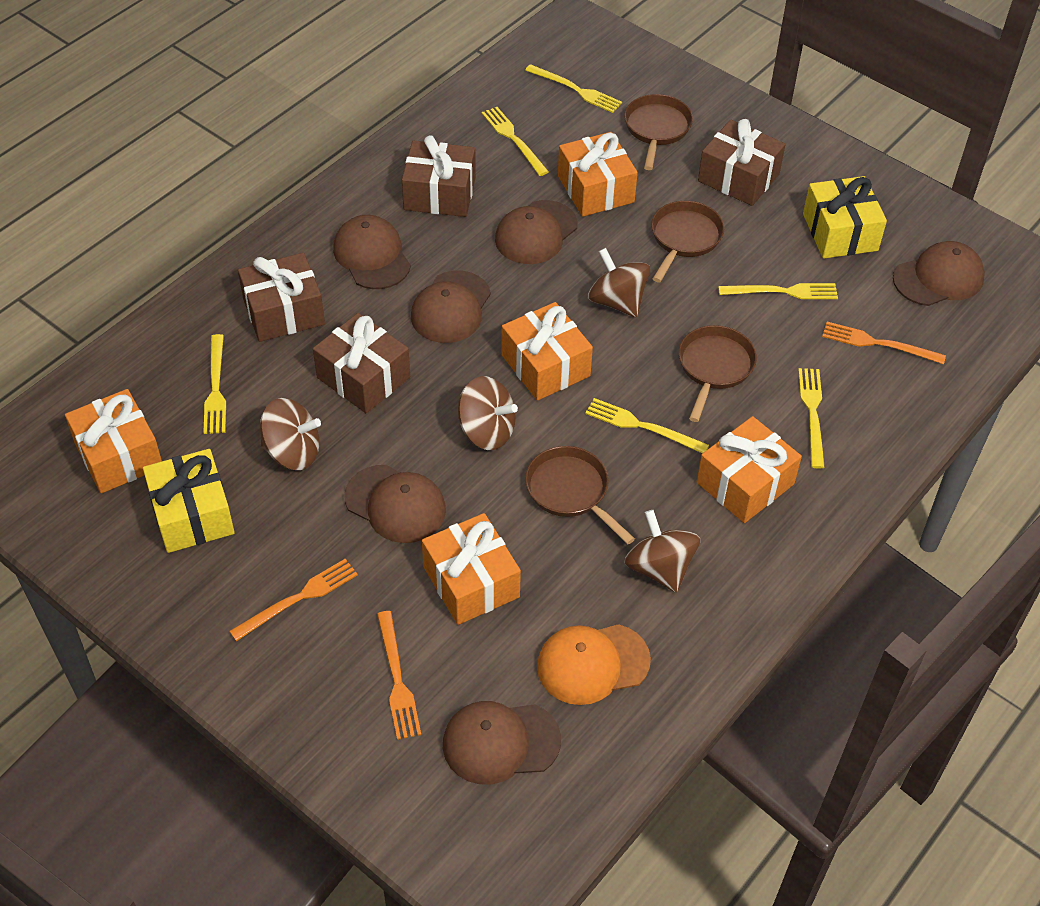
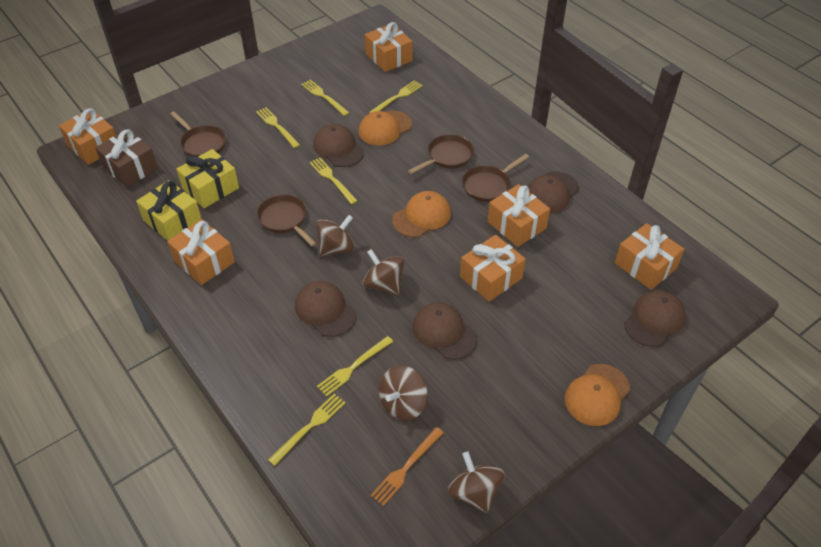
brown cap: [333,215,411,289] [344,465,446,543] [411,271,491,343] [443,701,561,785] [495,200,578,264] [893,241,985,306] = 6 -> [295,281,356,337] [313,124,364,167] [412,302,478,360] [528,171,579,213] [624,290,686,347] = 5
brown gift: [238,253,325,342] [313,313,410,413] [402,135,476,217] [698,119,786,206] = 4 -> [95,129,158,187] = 1
orange cap: [537,624,651,705] = 1 -> [359,111,412,145] [392,191,451,237] [565,364,630,426] = 3
orange fork: [229,559,358,641] [377,611,421,740] [822,322,946,364] = 3 -> [371,427,444,506] = 1
orange gift: [65,389,162,493] [422,513,521,625] [501,302,593,401] [558,132,638,217] [697,416,802,523] = 5 -> [59,108,116,165] [167,219,235,285] [365,22,413,72] [460,235,526,302] [488,184,550,247] [615,223,685,290] = 6

